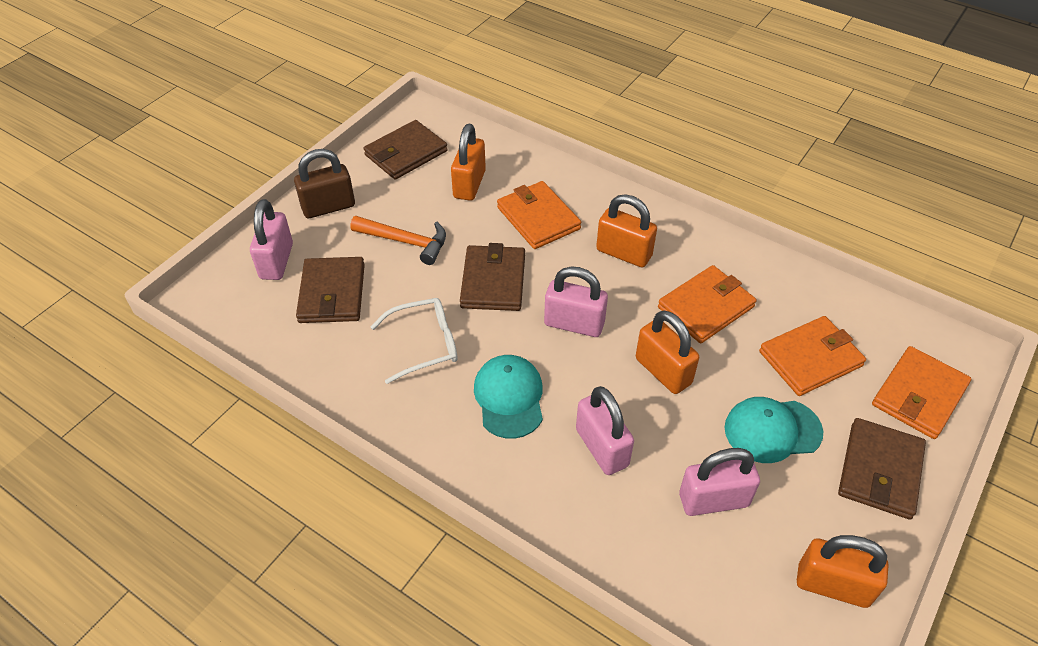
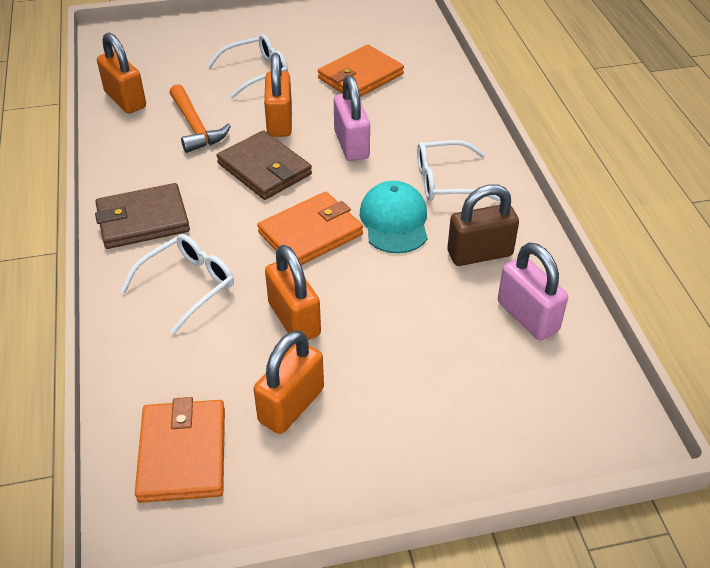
brown wallet: [296,257,365,323] [364,120,448,180] [460,243,525,311] [838,418,926,519] = 4 -> [95,183,190,249] [217,130,312,200] = 2
orange wallet: [497,181,581,249] [658,265,757,343] [759,316,866,396] [872,346,971,439] = 4 -> [135,397,225,503] [257,192,363,265] [318,45,404,97] = 3
pink padlock: [250,199,293,280] [544,266,608,337] [576,386,634,475] [679,448,760,516] = 4 -> [334,75,370,161] [498,243,568,340] = 2
turquoise cap: [474,355,543,439] [724,397,823,463] = 2 -> [360,181,427,253] = 1
white glasses: [371,298,457,384] = 1 -> [120,234,234,334] [207,34,288,99] [417,140,500,201] = 3

